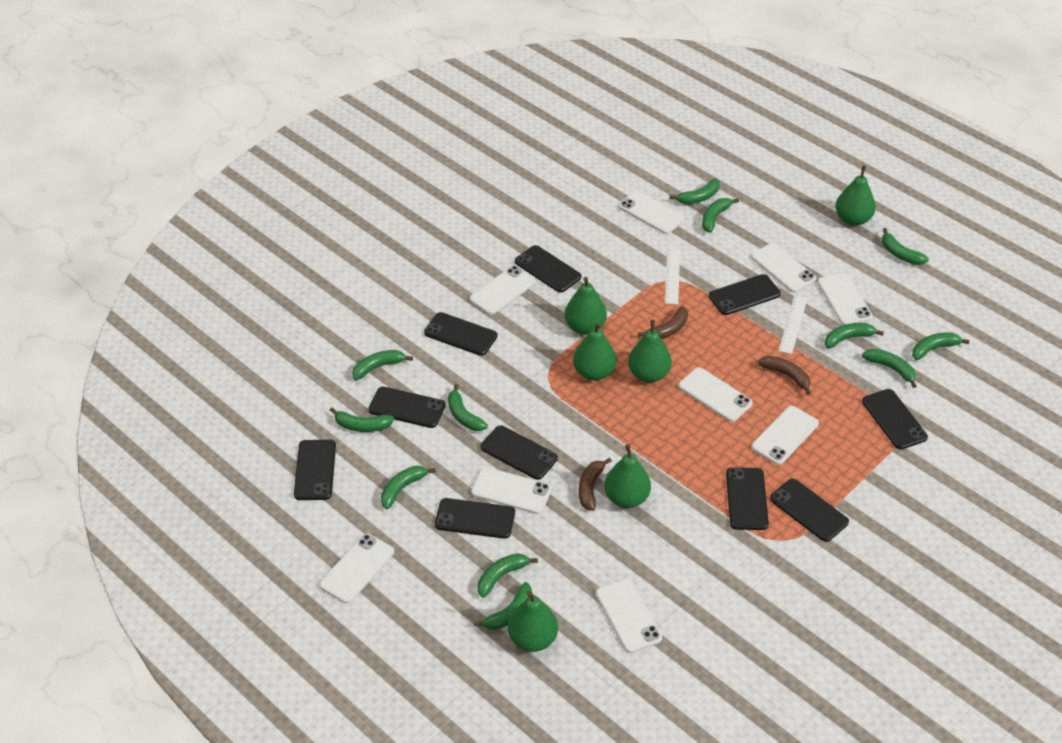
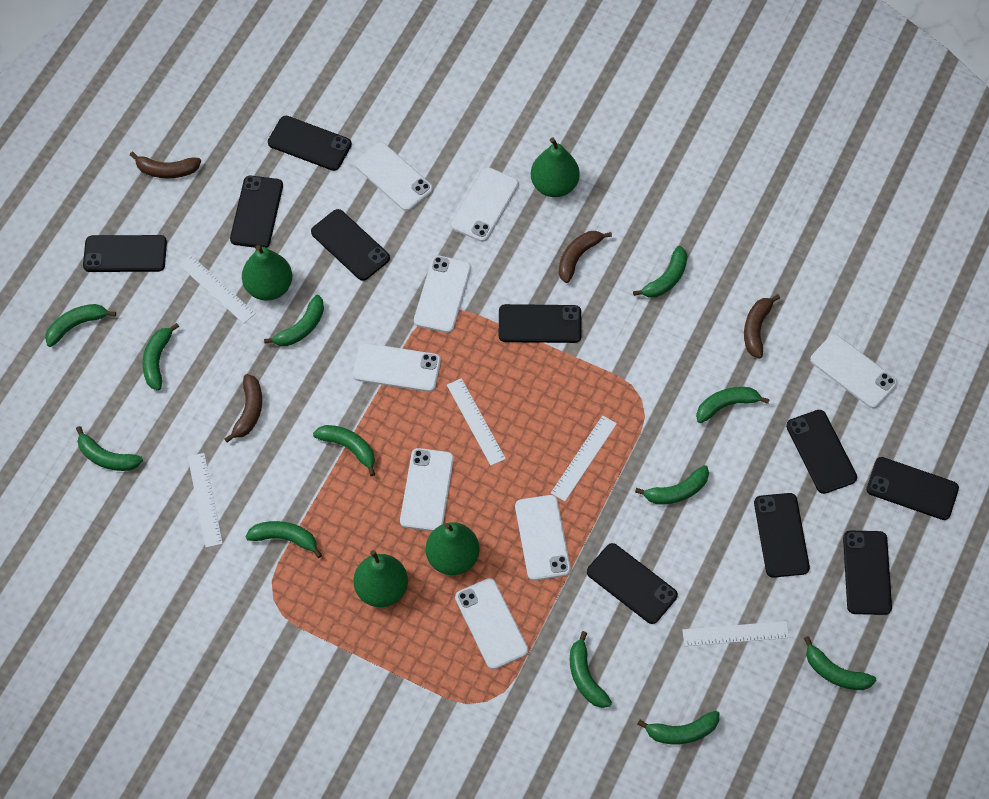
brown banana: [579,458,612,511] [638,306,688,339] [758,356,811,395] = 3 -> [130,152,201,178] [225,374,262,443] [559,231,612,283] [744,294,780,359] = 4
green pear: [508,591,558,652] [565,277,607,335] [573,322,616,381] [604,444,651,508] [628,320,672,383] [835,166,876,226] = 6 -> [242,245,292,301] [354,550,408,607] [426,522,480,575] [531,137,580,197] = 4
white phone: [319,534,394,603] [469,266,536,315] [471,467,552,514] [596,578,662,653] [619,191,685,234] [678,367,752,422] [751,243,816,292] [751,406,819,465] [817,273,873,325] = 9 -> [353,343,441,392] [355,142,433,211] [400,448,454,531] [414,256,471,333] [451,167,519,242] [455,578,528,669] [515,495,571,581] [810,334,897,409] = 8
white ruler: [665,249,680,304] [778,295,808,354] = 2 -> [179,255,256,324] [188,453,223,548] [447,378,506,466] [551,416,617,501] [682,621,789,646] = 5

